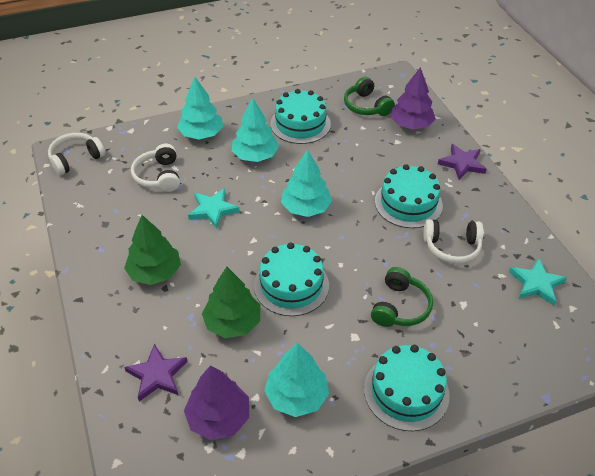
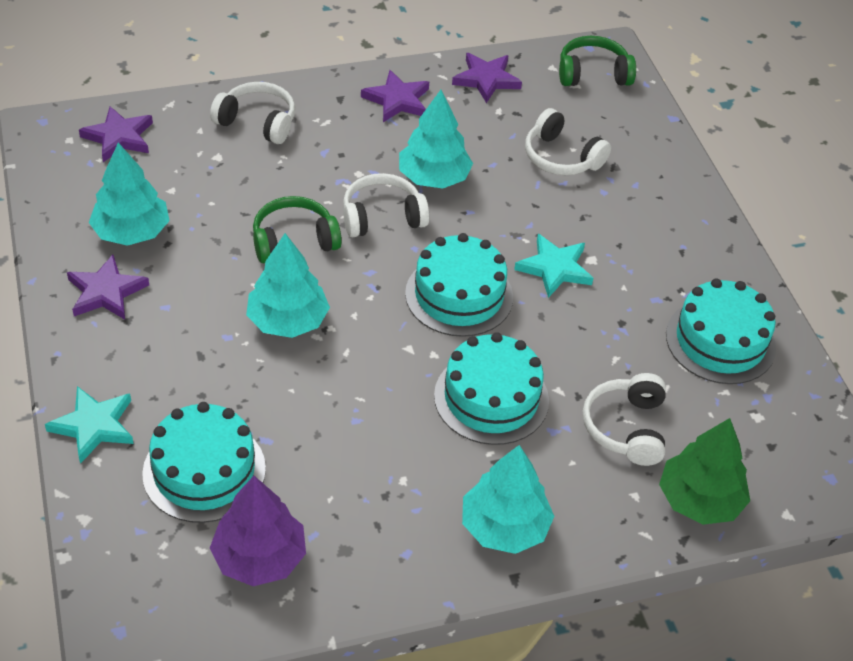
green tree: [124,215,181,285] [202,267,260,338] = 2 -> [659,418,750,525] = 1
purple star: [124,344,188,401] [438,144,487,180] = 2 -> [67,254,149,320] [79,106,153,162] [361,70,429,122] [452,53,522,103] = 4
purple tree: [184,365,249,440] [390,67,436,129] = 2 -> [210,476,306,586] = 1
white headphones: [48,133,105,175] [131,144,180,192] [423,219,484,264] = 3 -> [210,82,295,144] [343,173,429,237] [525,108,611,175] [583,373,666,466] = 4

